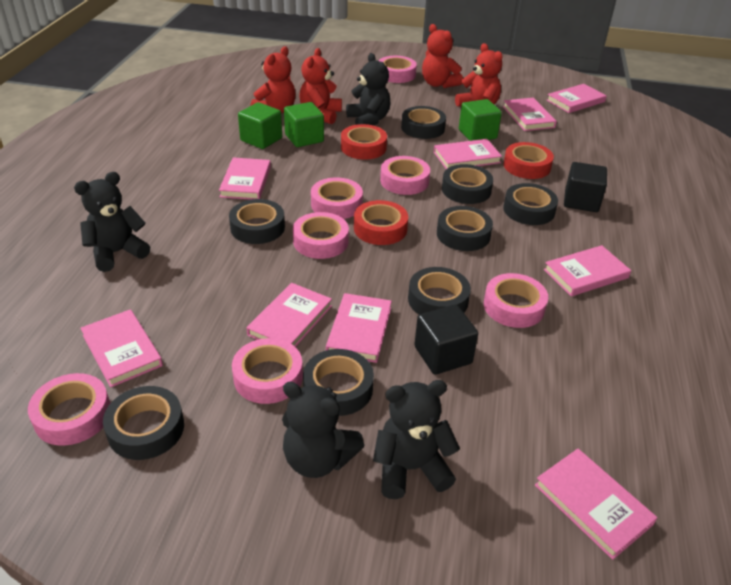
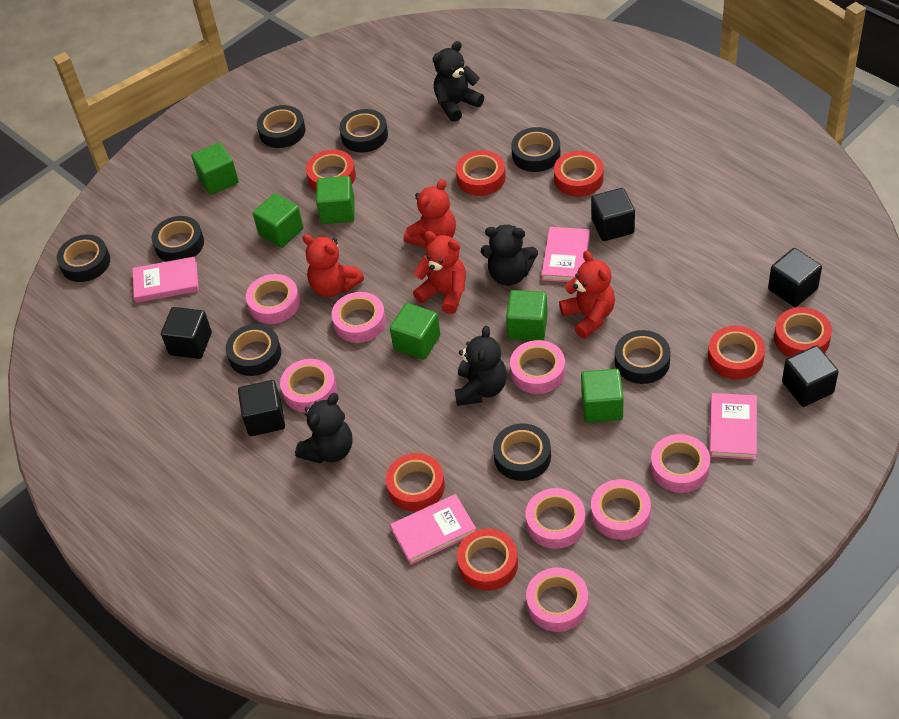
black cube: [414,304,478,375] [564,162,607,212] = 2 -> [161,307,212,359] [238,380,285,436] [591,188,635,241] [768,248,822,307] [782,345,839,407] = 5
green cube: [238,102,282,149] [284,102,324,147] [459,99,502,141] = 3 -> [191,142,239,195] [253,193,304,248] [316,176,355,224] [390,303,440,360] [506,290,548,341] [581,369,624,423] = 6
pink book: [80,309,163,388] [219,157,271,200] [246,283,332,347] [326,293,392,363] [434,139,502,169] [503,98,557,131] [535,449,657,560] [544,245,631,297] [546,84,607,113] = 9 -> [132,257,199,303] [390,494,476,565] [541,227,590,282] [709,393,757,460] = 4
pink tape: [28,373,110,446] [232,338,303,404] [293,212,349,259] [311,177,363,219] [379,56,417,83] [380,156,430,195] [484,273,548,328] = 7 -> [246,274,300,324] [280,359,337,412] [332,292,386,343] [510,340,565,394] [526,488,585,549] [526,568,588,632] [591,479,651,540] [651,434,710,493] = 8
red tape: [341,124,387,160] [354,200,408,245] [503,142,554,179] = 3 -> [306,149,356,191] [386,453,445,512] [456,150,506,196] [457,529,518,591] [554,151,604,197] [708,326,765,380] [774,307,832,357] = 7

